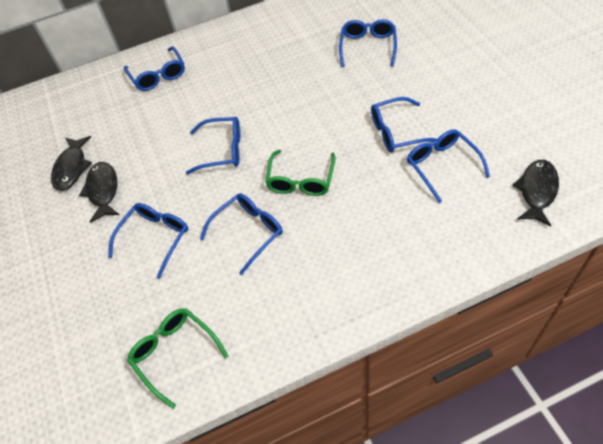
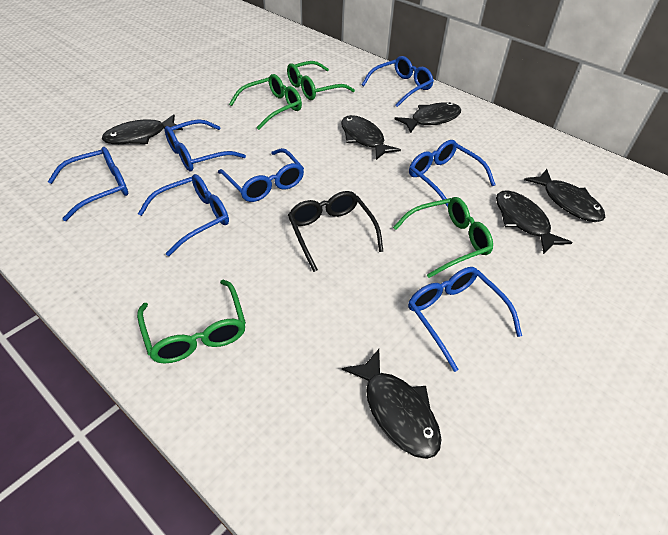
black fish: [51,136,92,191] [79,162,119,223] [512,160,559,227] = 3 -> [102,114,183,144] [341,115,401,160] [342,349,441,459] [394,102,461,133] [496,190,573,254] [524,169,605,222] = 6
black glasses: none = 0 -> [288,191,383,272] = 1
green glasses: [127,308,228,409] [265,150,336,196] = 2 -> [137,280,246,363] [229,74,302,130] [287,61,355,100] [393,197,493,278] = 4

